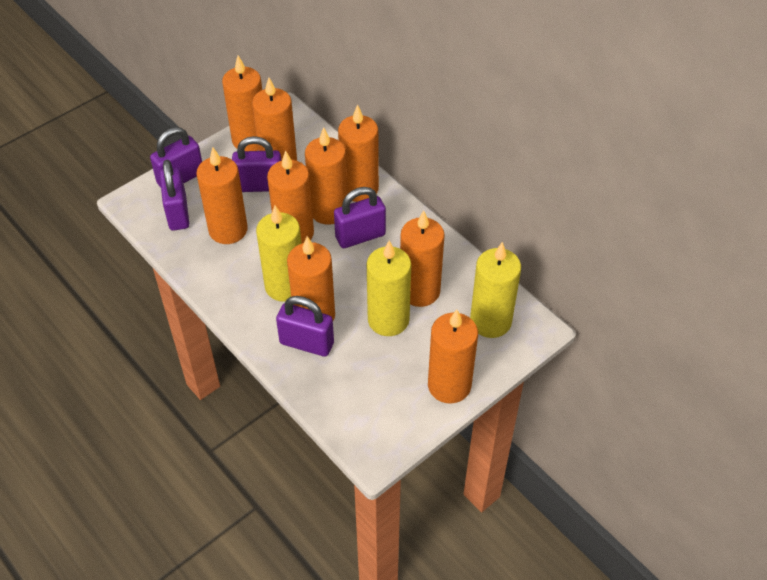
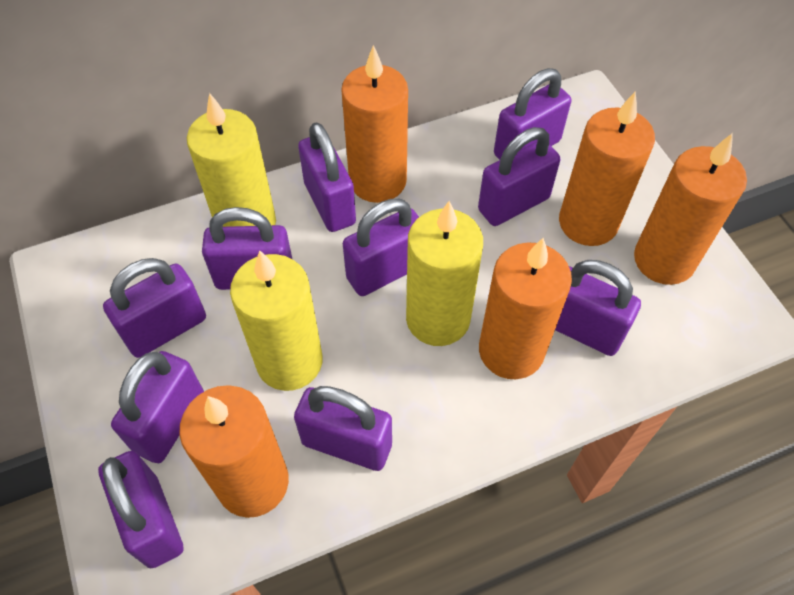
orange candle: [196,147,248,244] [222,56,262,151] [252,78,297,161] [267,150,314,243] [287,236,335,321] [305,127,348,225] [338,104,379,202] [400,210,445,307] [428,309,478,404] = 9 -> [179,385,289,518] [341,45,408,203] [479,238,572,379] [559,92,655,246] [634,133,747,285] = 5
purple padlock: [150,127,202,187] [160,160,189,231] [232,136,281,192] [276,296,334,357] [334,187,386,248] = 5 -> [98,451,184,568] [103,258,206,358] [111,351,204,463] [202,207,292,290] [294,386,392,471] [298,122,356,232] [343,199,419,296] [478,127,560,226] [494,68,571,160] [555,260,641,356] = 10

